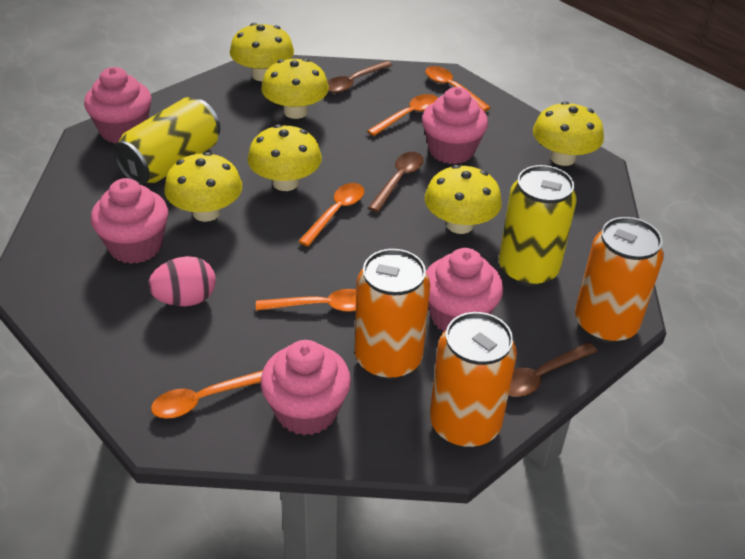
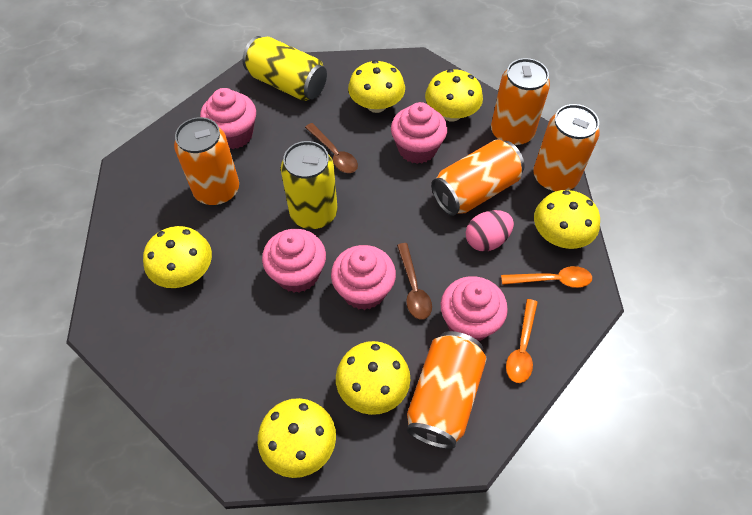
brown spoon: [327,61,392,93] [368,152,424,212] [509,342,598,397] = 3 -> [305,123,358,173] [397,243,432,320] = 2
orange can: [355,249,430,380] [430,312,517,448] [575,217,664,343] = 3 -> [174,117,239,206] [407,331,487,449] [431,140,525,216] [491,58,550,146] [533,104,600,192] = 5
orange spoon: [151,370,263,419] [256,289,356,312] [298,183,364,246] [367,94,437,136] [425,66,491,112] = 5 -> [501,266,592,288] [506,299,538,383] = 2

